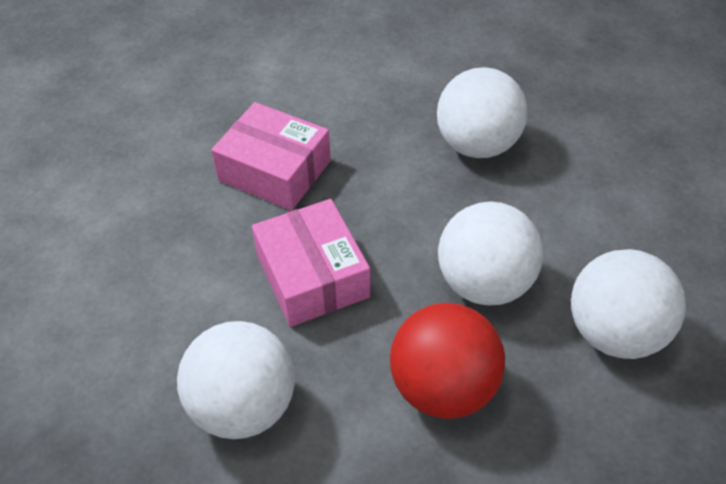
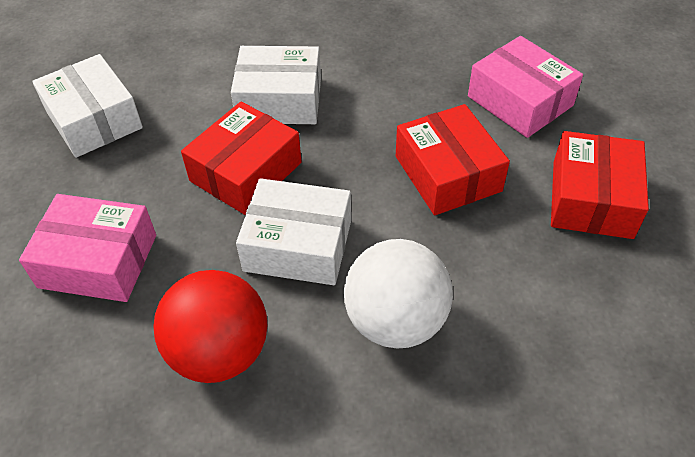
red box: none = 0 -> [181,102,302,215] [396,104,510,215] [551,131,649,239] = 3
white ball: [177,321,295,439] [437,67,528,158] [438,201,543,305] [571,249,686,359] = 4 -> [344,239,453,349] = 1
white box: none = 0 -> [32,54,143,158] [231,46,321,124] [236,178,351,285] = 3

